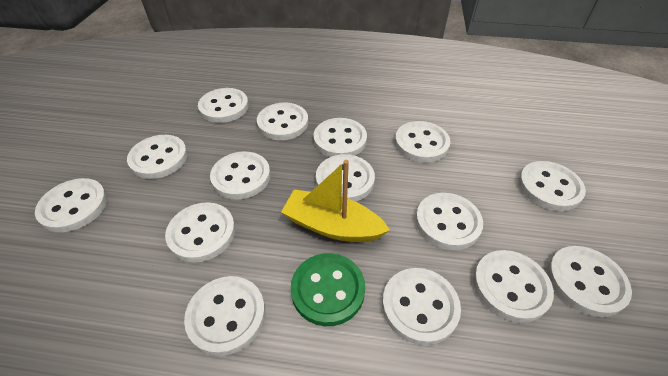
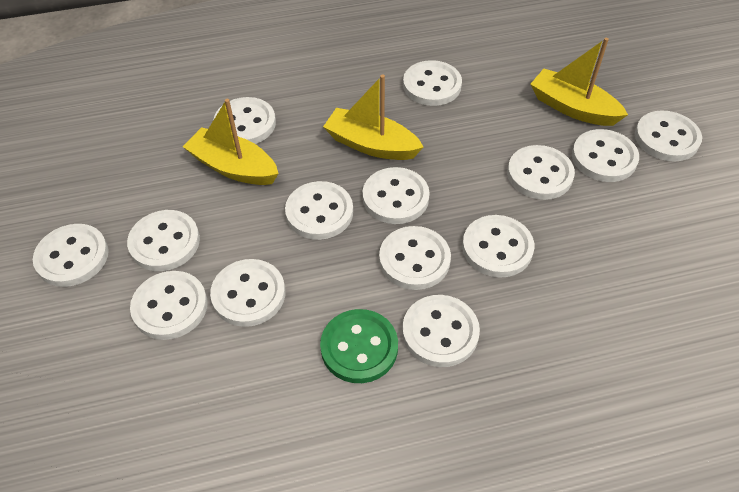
white button: [35,178,108,232] [127,135,188,179] [165,202,235,262] [184,276,266,356] [198,88,249,123] [210,152,271,200] [257,103,308,140] [314,118,367,157] [316,154,375,202] [382,268,461,345] [395,121,450,163] [415,193,483,250] [473,250,554,323] [518,161,586,211] [547,246,632,317] = 15 -> [33,224,109,287] [127,210,200,271] [130,271,208,340] [210,259,285,327] [214,97,276,144] [285,181,353,240] [363,167,430,224] [379,226,451,290] [402,295,480,367] [403,60,462,106] [462,215,534,278] [507,145,575,200] [572,129,639,182] [635,110,702,162] = 14
yellow boat: [281,160,390,242] = 1 -> [183,99,279,185] [323,75,423,160] [530,38,628,126] = 3

